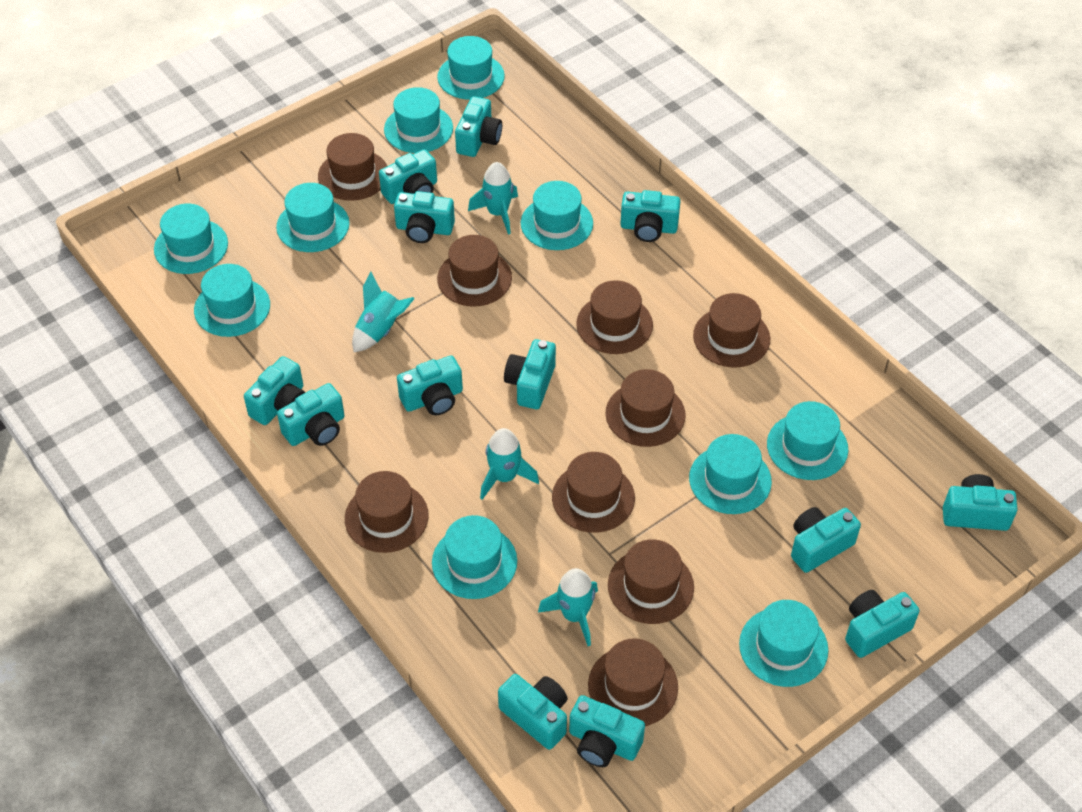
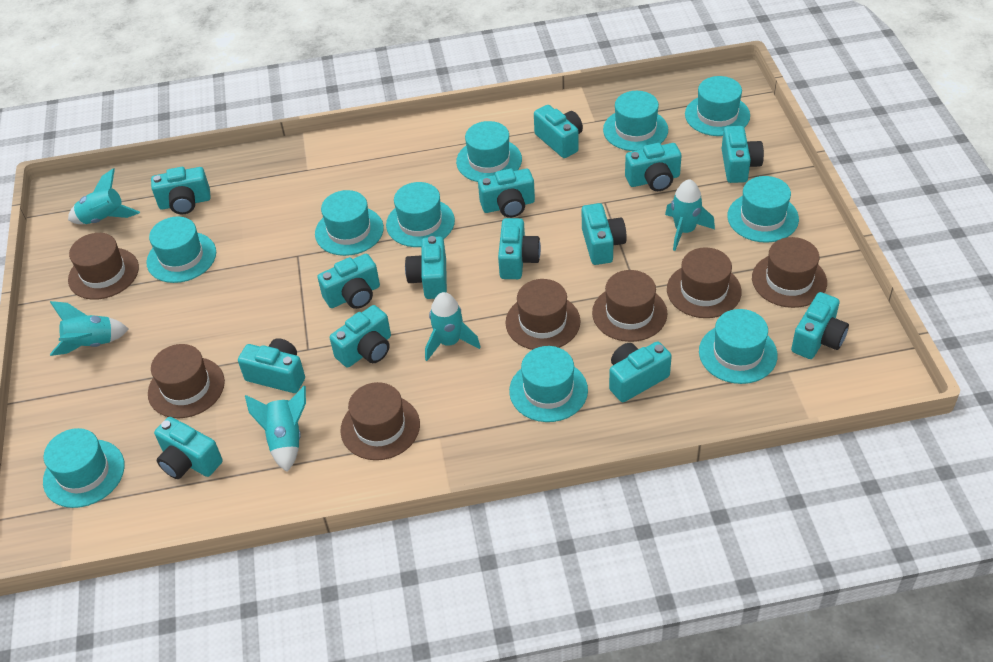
brown hat: [318,133,387,201] [345,471,429,553] [437,235,512,307] [552,452,635,533] [576,280,653,354] [588,639,678,726] [606,369,685,447] [608,539,694,624] [693,293,770,368] = 9 -> [68,233,139,300] [148,344,225,418] [340,382,420,460] [505,279,580,350] [592,270,668,342] [667,247,742,318] [752,237,827,308] = 7
turquoise camera: [244,356,305,425] [277,383,345,446] [379,149,437,204] [394,191,455,243] [397,356,463,415] [455,96,502,157] [498,674,568,750] [504,339,556,409] [569,695,645,767] [620,190,680,242] [791,507,861,573] [845,590,919,658] [943,474,1018,531] = 13 -> [151,167,211,214] [154,417,223,479] [238,338,305,393] [317,254,380,309] [330,305,391,368] [405,236,447,299] [478,169,535,218] [498,218,541,279] [534,105,583,158] [582,203,627,265] [609,341,672,402] [625,143,682,191] [722,126,764,183] [791,292,849,359] = 14
turquoise rocket: [352,272,415,352] [468,162,518,234] [480,428,539,500] [538,568,598,646] = 4 -> [50,301,129,356] [68,168,140,224] [245,386,306,472] [425,292,480,361] [665,179,715,251] = 5

